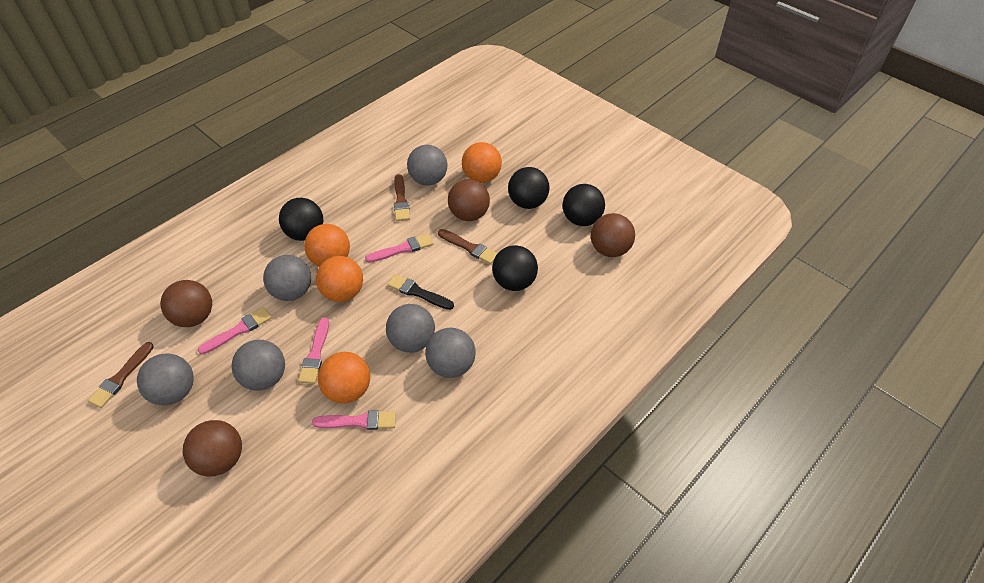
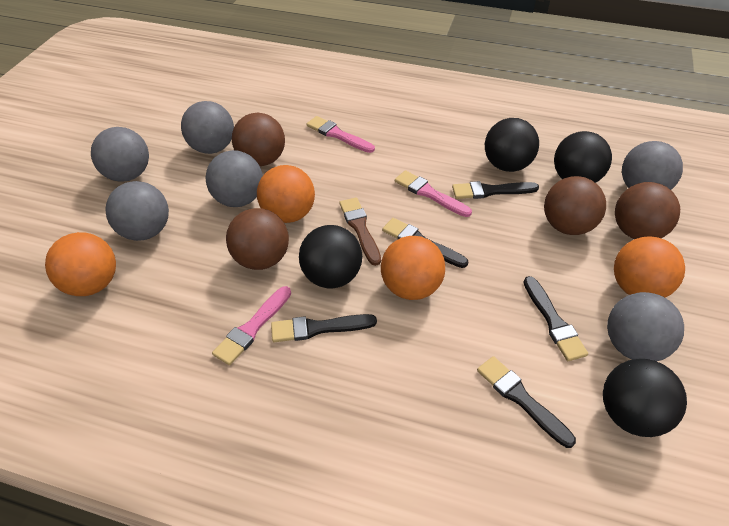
black brush: [387,274,454,310] = 1 -> [271,314,377,342] [382,218,468,268] [452,181,539,199] [477,356,576,448] [524,276,588,361] = 5
brown brush: [88,342,154,408] [394,174,410,221] [438,229,498,264] = 3 -> [339,197,381,266] = 1
pink brush: [198,307,272,354] [298,318,329,384] [312,410,396,430] [365,234,433,263] = 4 -> [212,286,291,365] [306,116,375,153] [395,170,472,217] = 3

